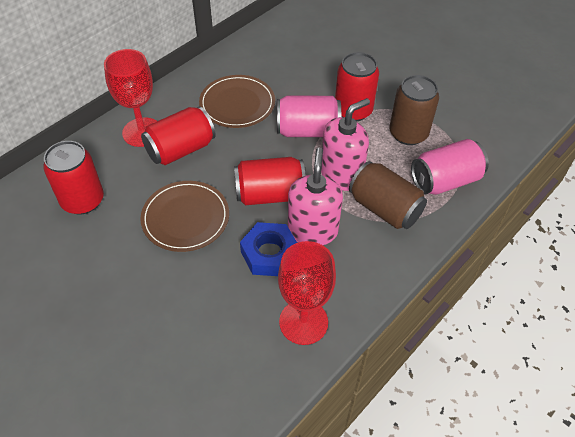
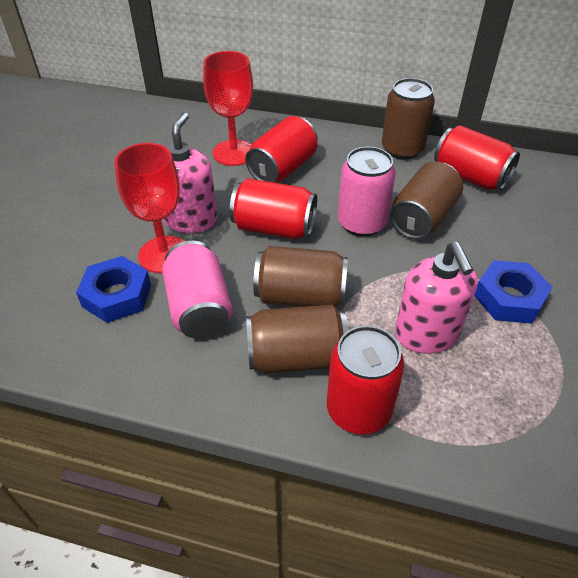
blue nut: [240,222,297,276] = 1 -> [76,256,151,323] [474,260,553,324] = 2
brown can: [349,161,427,229] [389,75,439,145] = 2 -> [246,305,349,374] [253,246,348,307] [382,78,435,159] [390,162,463,239] = 4
brown plate: [140,181,229,252] [199,75,275,128] = 2 -> none = 0

